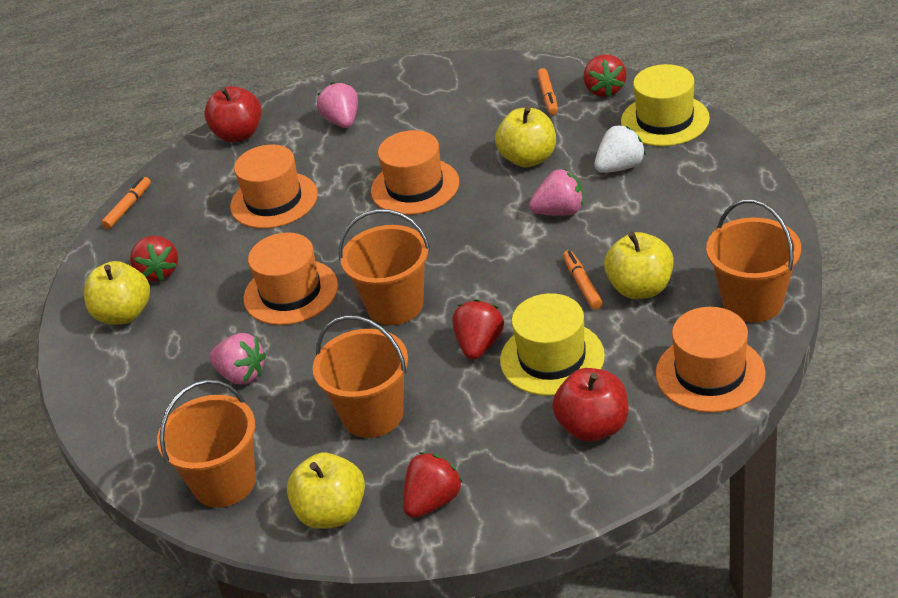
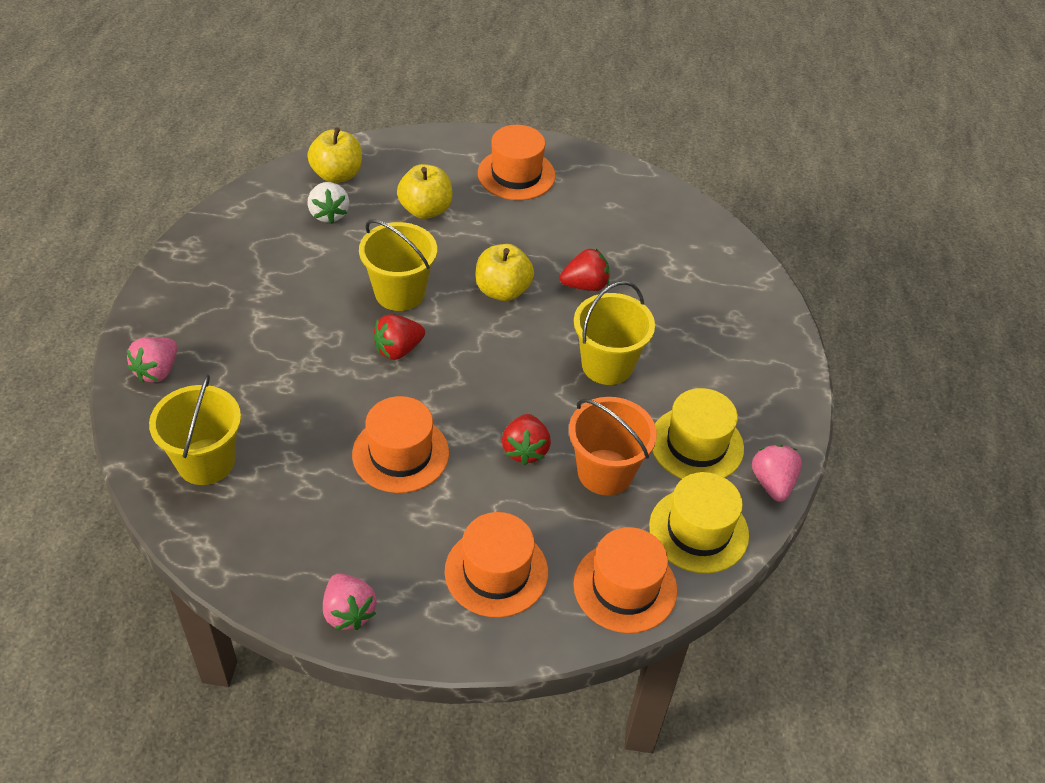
orange bucket: [157,380,256,508] [313,315,408,438] [339,209,430,325] [706,199,801,323] = 4 -> [569,397,657,495] = 1
orange marker: [101,177,151,229] [537,68,558,115] [563,250,603,309] = 3 -> none = 0
red apple: [204,86,262,142] [552,368,628,442] = 2 -> none = 0
red strawberry: [130,236,178,282] [403,452,463,518] [452,299,504,360] [584,54,626,97] = 4 -> [373,314,425,360] [502,414,551,465] [560,249,610,291] = 3
yellow apple: [84,261,150,324] [287,453,365,529] [495,107,556,168] [604,232,674,299] = 4 -> [307,127,362,183] [397,164,453,219] [475,244,534,301] = 3
yellow bucket: none = 0 -> [149,375,241,485] [359,219,437,311] [574,281,655,385] = 3

